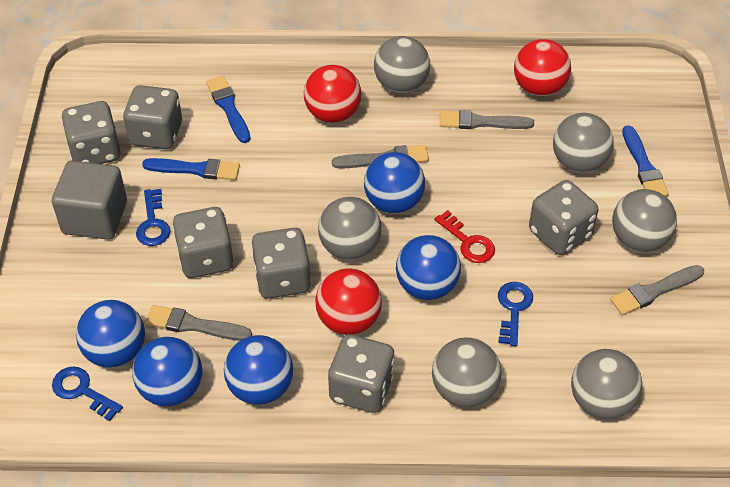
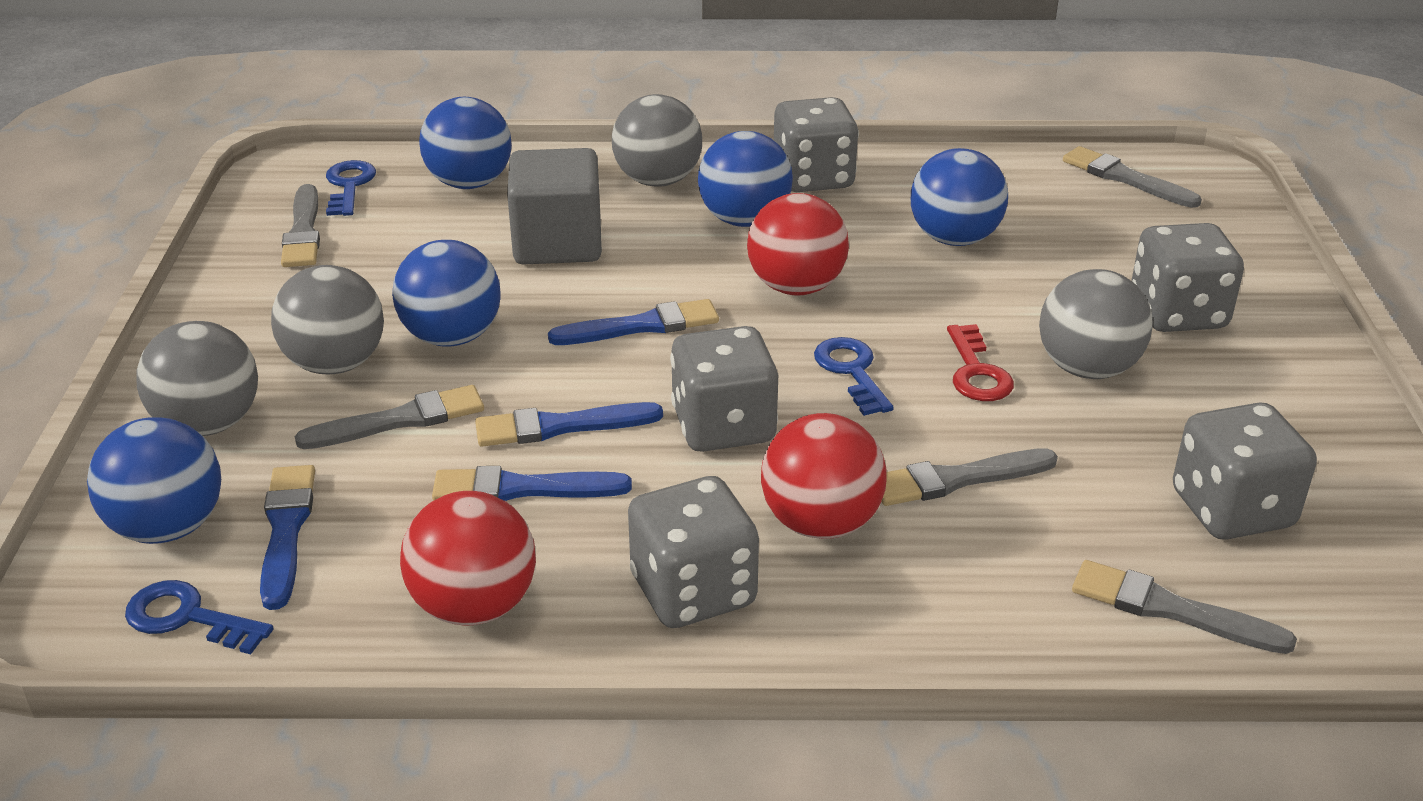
blue brush: [142,158,240,180] [206,76,251,143] [622,125,669,197] = 3 -> [260,465,315,610] [432,466,632,501] [475,402,663,447] [548,299,719,345] = 4
grey ball: [318,197,381,260] [374,36,430,93] [432,337,501,407] [553,113,614,173] [571,349,642,419] [612,189,677,252] = 6 -> [136,321,258,436] [271,265,384,375] [612,94,702,187] [1039,269,1153,379] = 4
grey brush: [145,305,252,341] [332,145,429,169] [440,110,534,129] [610,265,704,315] = 4 -> [281,184,320,267] [294,385,484,449] [881,448,1058,506] [1063,146,1202,208] [1072,560,1297,654] = 5
grey dice: [61,101,121,164] [123,85,182,149] [172,207,234,278] [251,228,311,298] [328,334,395,413] [529,180,598,255] = 6 -> [628,476,759,628] [670,326,778,452] [774,97,859,192] [1131,223,1244,332] [1173,402,1317,540] = 5

